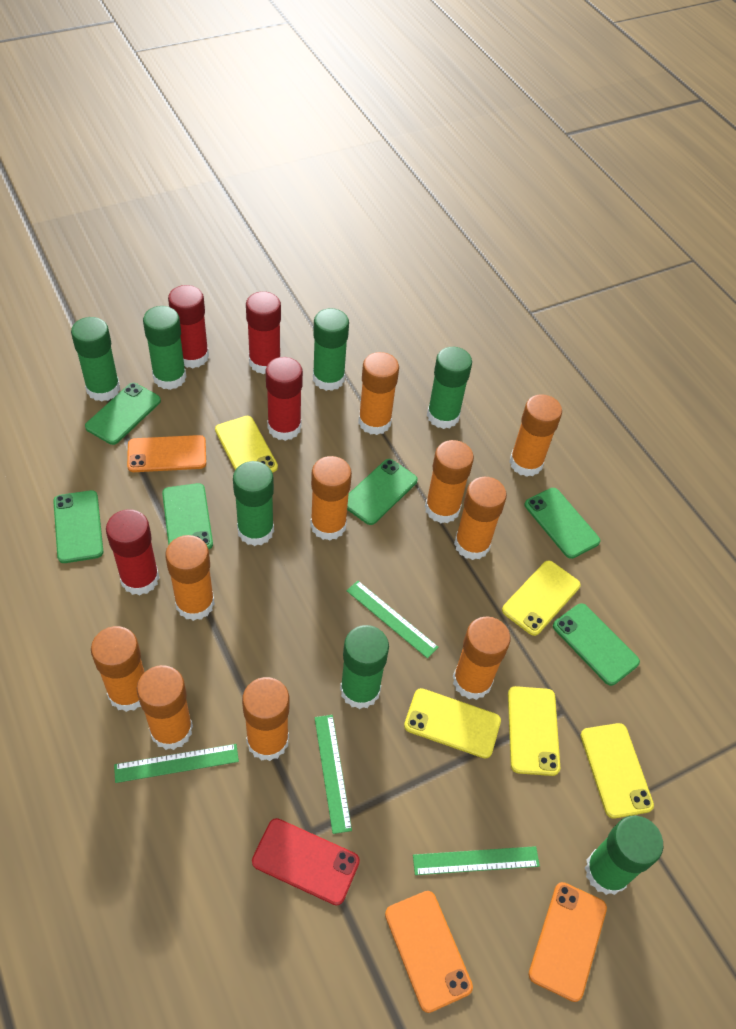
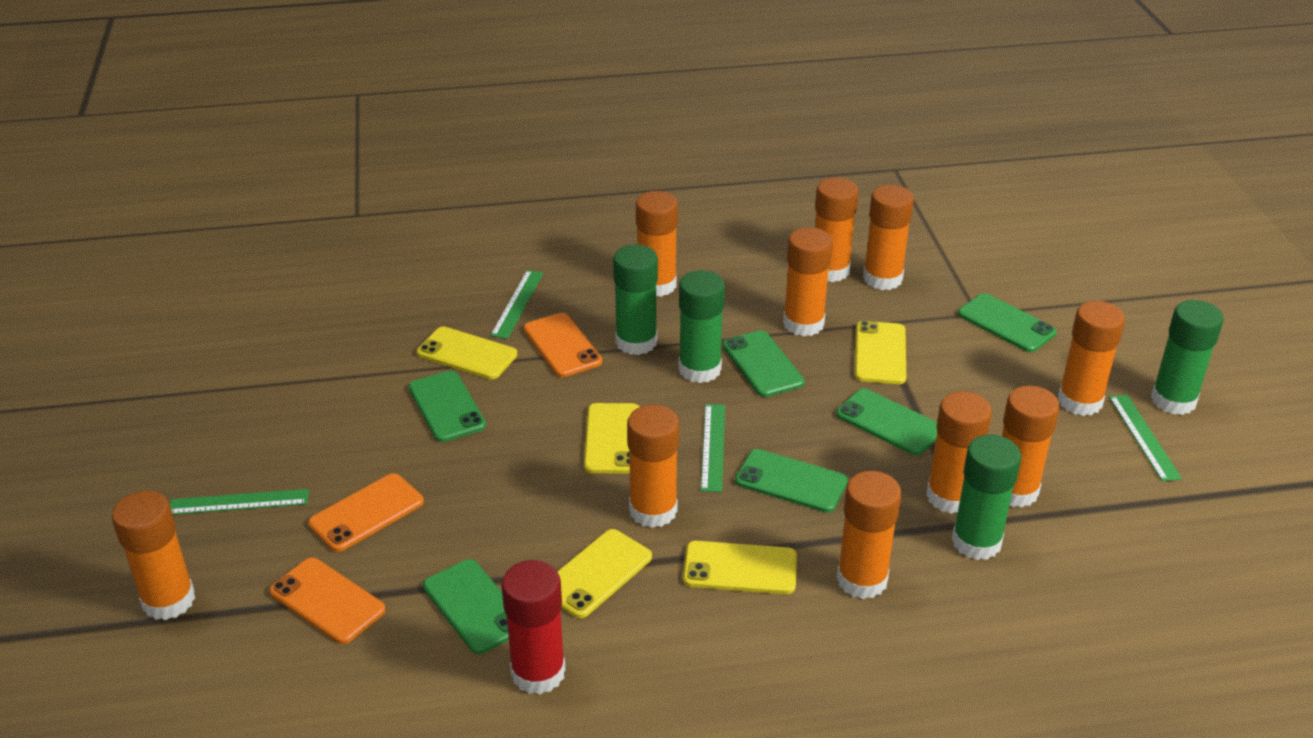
green glue stick: [71,317,120,402] [143,306,186,390] [233,461,274,546] [313,308,349,391] [340,625,389,709] [427,347,472,429] [585,815,663,895] = 7 -> [613,245,658,355] [678,270,725,383] [952,435,1021,560] [1151,300,1223,415] = 4
red glue stick: [106,509,159,596] [168,285,209,368] [246,291,281,374] [266,357,303,441] = 4 -> [502,560,565,694] = 1
red phone: [252,818,360,906] = 1 -> none = 0

